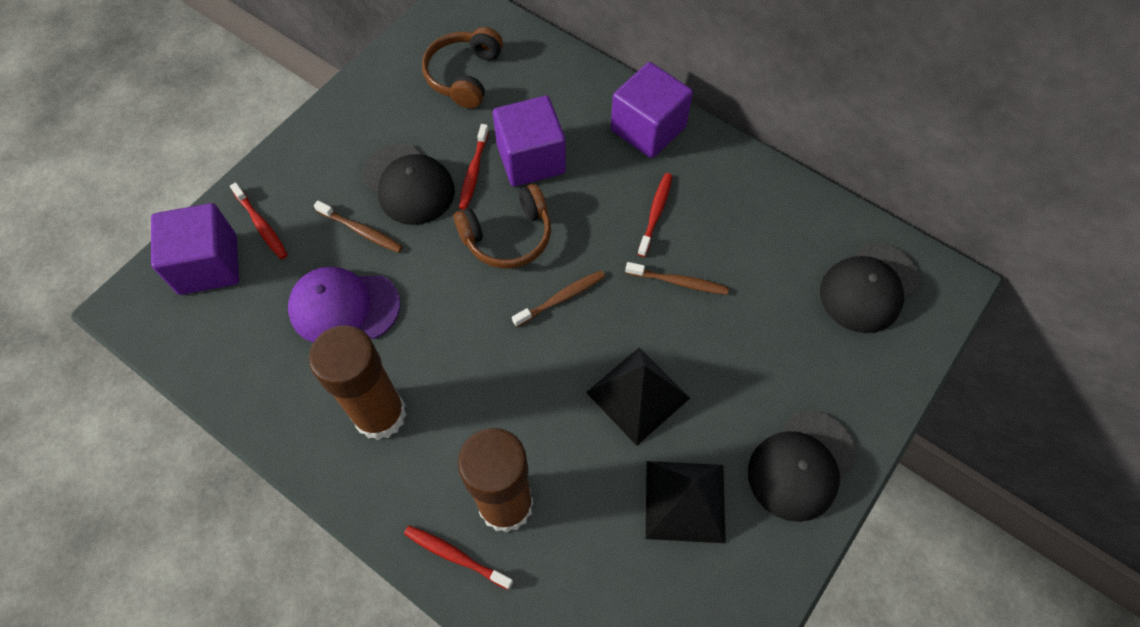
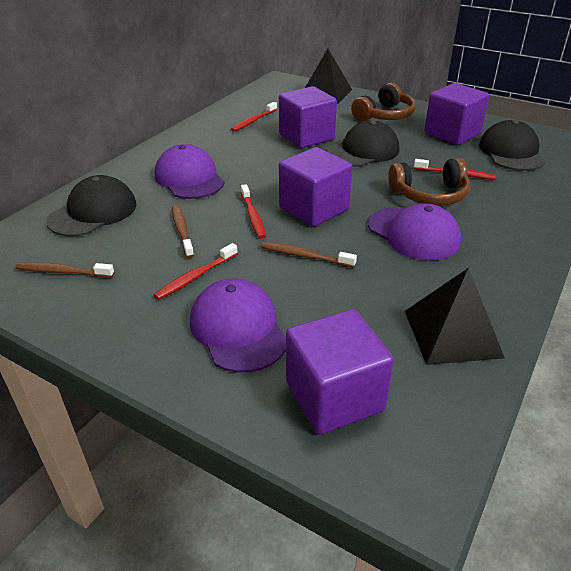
brown glue stick: [309,325,407,440] [458,428,533,533] = 2 -> none = 0
purple cap: [288,266,400,343] = 1 -> [155,144,225,199] [190,279,286,373] [368,203,461,261] = 3
purple cube: [151,203,239,295] [493,95,566,187] [611,62,693,158] = 3 -> [279,86,337,148] [279,147,352,227] [286,309,394,434] [424,83,489,145] = 4

